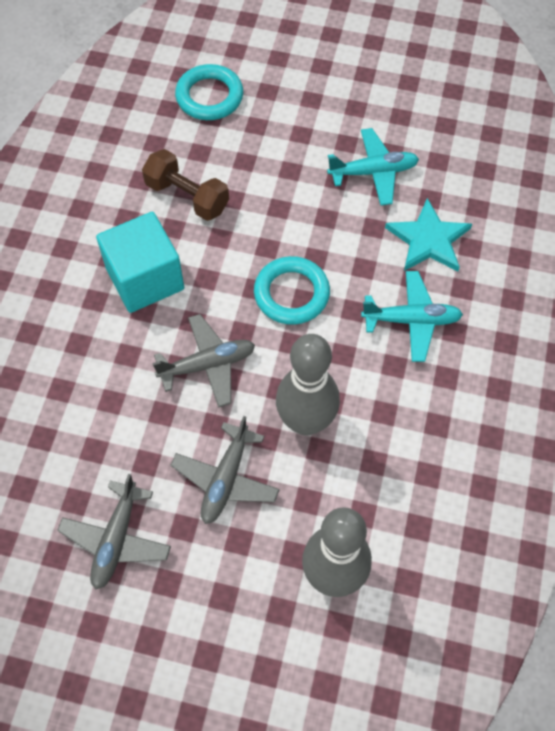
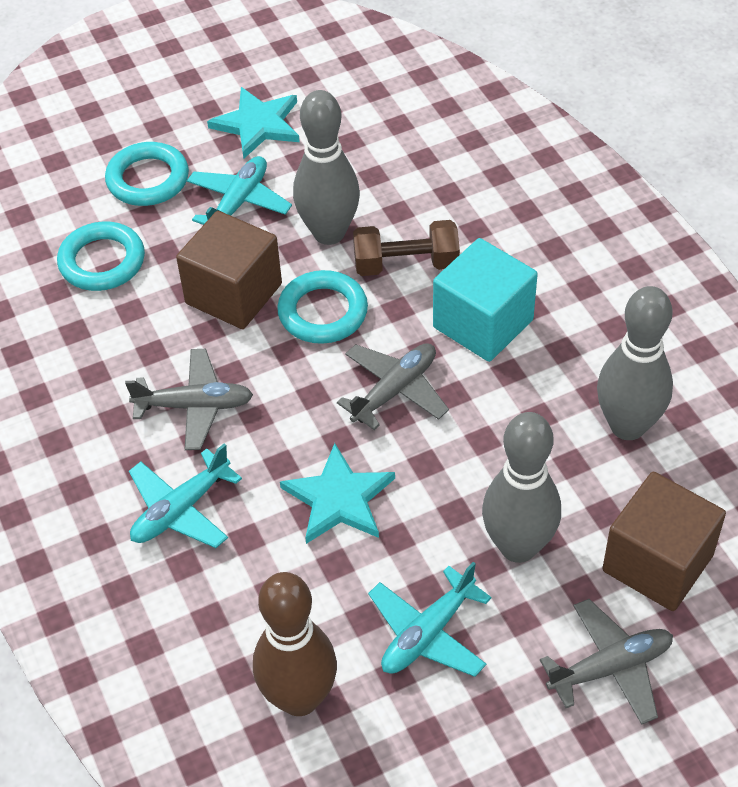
brown bowling pin: none = 0 -> [253,572,337,716] = 1
brown cube: none = 0 -> [176,211,282,329] [602,472,726,611] = 2
grey bowling pin: [276,334,340,436] [302,507,372,597] = 2 -> [293,90,360,245] [482,412,561,563] [597,286,673,440] = 3
turquoise plane: [327,128,419,206] [361,271,463,362] = 2 -> [129,443,242,548] [187,156,292,225] [368,562,491,677] = 3
turquoise ring: [175,64,243,120] [254,256,330,325] = 2 -> [57,221,145,291] [105,142,189,206] [277,270,368,344] = 3
turquoise star: [385,198,472,271] = 1 -> [207,87,300,158] [280,443,395,544] = 2

